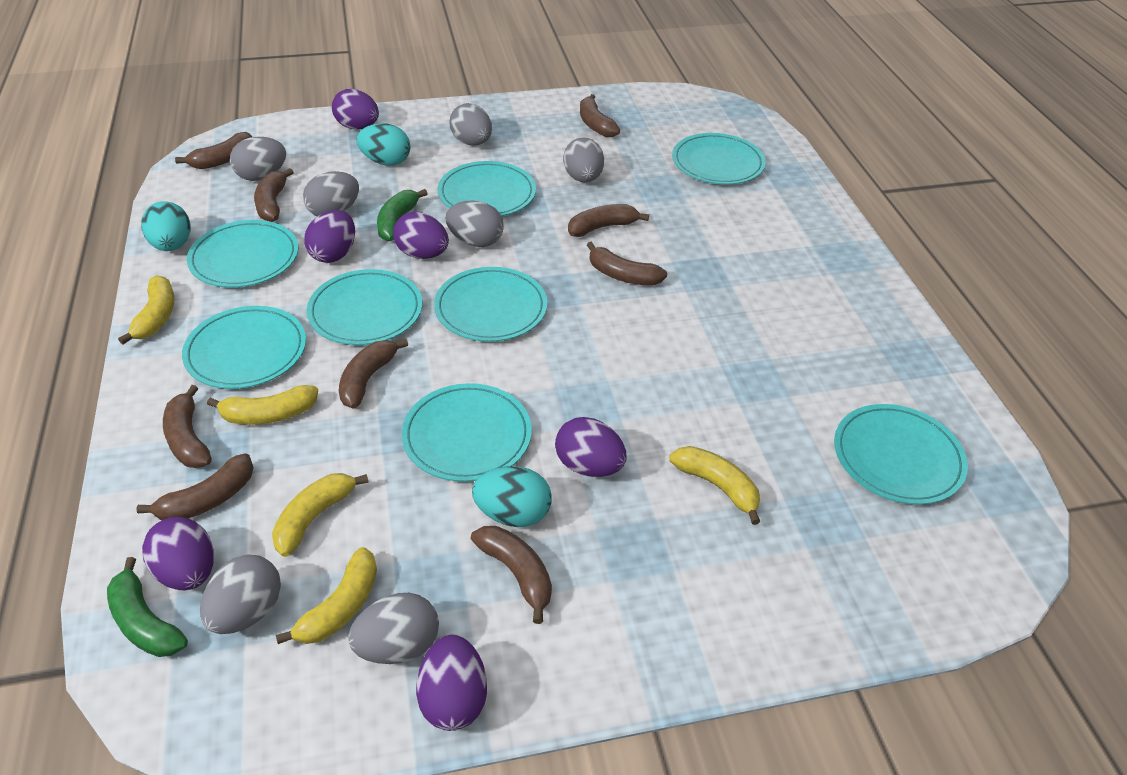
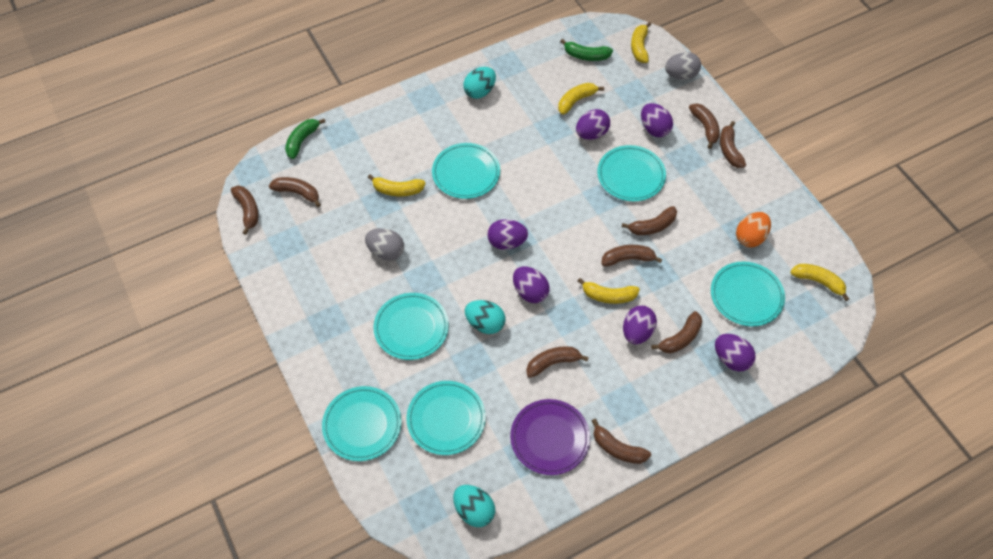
grey egg: [200,555,281,634] [230,137,286,181] [303,171,359,216] [348,593,439,664] [445,200,504,247] [449,103,492,145] [563,138,604,183] = 7 -> [365,228,404,261] [665,52,701,80] = 2
orange egg: none = 0 -> [736,212,771,247] = 1
purple plate: none = 0 -> [510,399,590,475] = 1
turquoise plate: [182,306,306,389] [187,220,298,288] [307,269,422,345] [402,383,532,482] [434,267,547,342] [438,161,536,216] [672,133,766,185] [834,404,968,505] = 8 -> [322,386,402,461] [373,293,449,360] [406,381,486,455] [432,143,500,199] [597,145,666,201] [711,262,785,326] = 6

